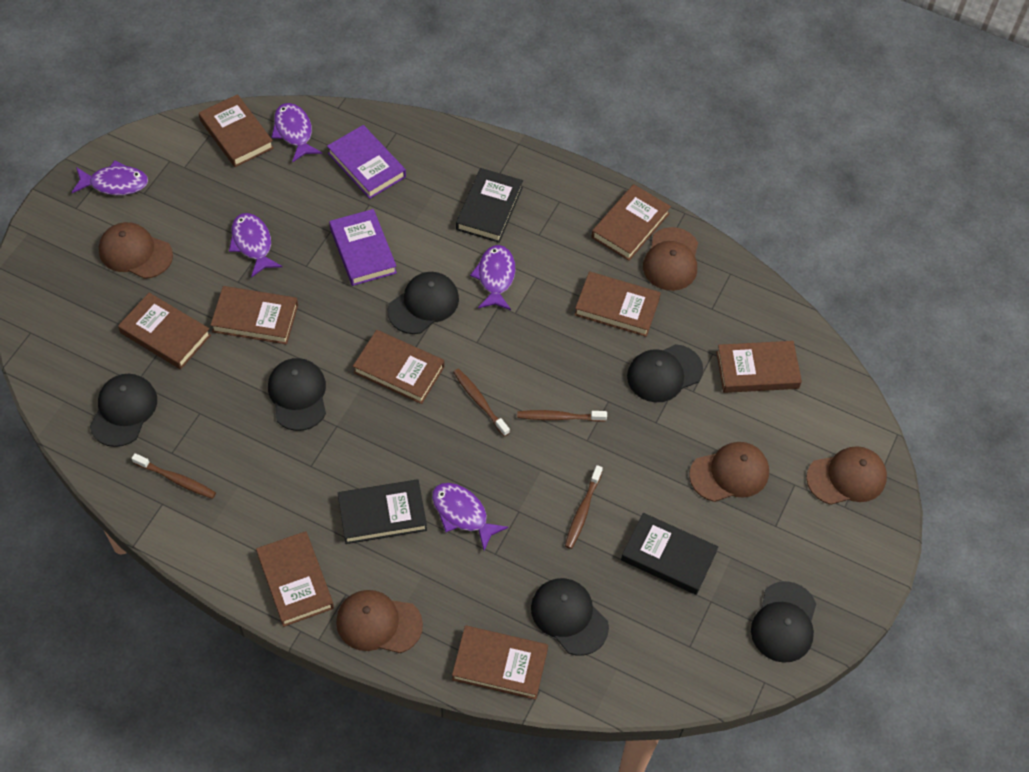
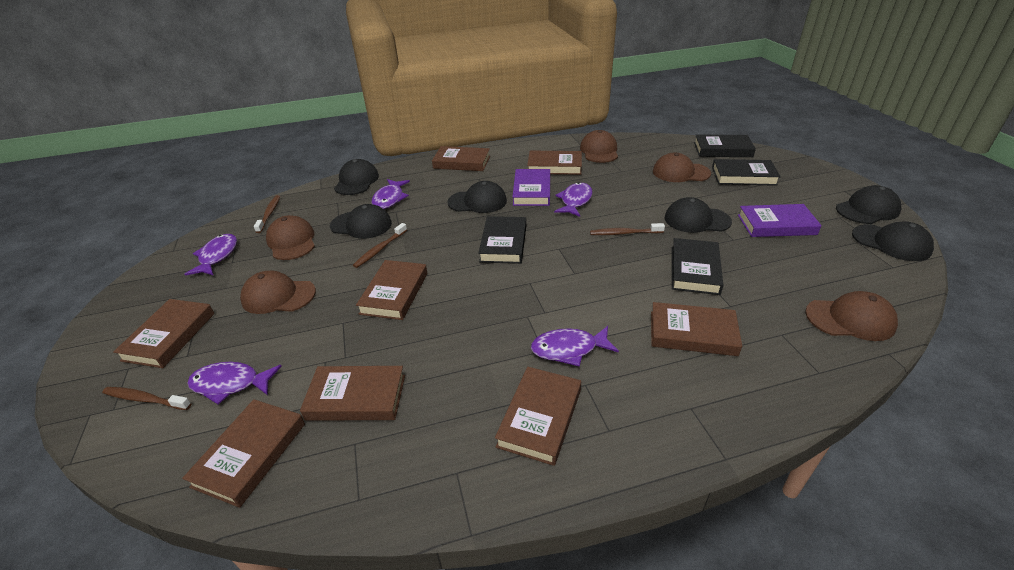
black book: [338,479,427,544] [456,168,523,243] [621,513,718,595] = 3 -> [478,216,526,264] [672,238,724,295] [694,135,756,157] [712,159,781,186] = 4
brown book: [118,293,211,369] [199,94,274,167] [211,286,298,344] [256,531,334,627] [353,330,445,404] [452,626,548,700] [574,271,661,337] [592,184,671,261] [716,341,802,393] = 9 -> [113,299,214,368] [182,399,305,508] [300,366,405,421] [356,260,427,320] [432,146,490,171] [495,367,581,466] [527,151,582,175] [651,302,742,356] = 8

